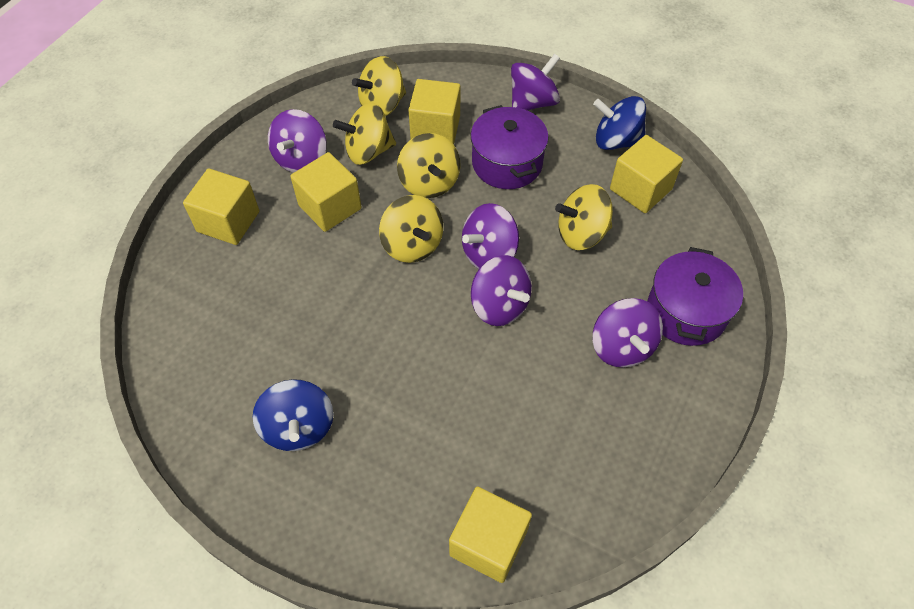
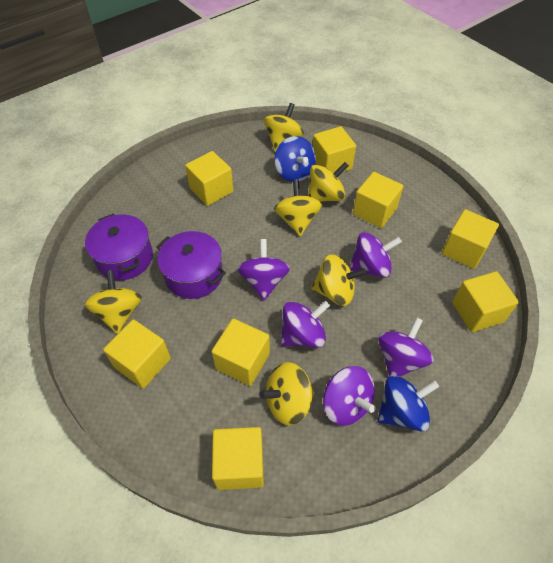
yellow cube: [183,168,259,245] [290,152,361,232] [408,79,460,145] [449,486,532,583] [610,135,683,213] = 5 -> [103,319,171,389] [185,151,233,206] [211,319,270,386] [212,427,264,490] [313,126,356,173] [353,172,403,228] [442,209,499,269] [452,271,519,332] = 8
yellow spinning top: [333,103,396,165] [352,56,406,116] [379,195,443,263] [397,133,461,198] [555,184,613,250] = 5 -> [84,270,142,334] [259,362,314,425] [264,103,304,152] [274,179,322,236] [308,162,349,202] [311,254,366,306] = 6

